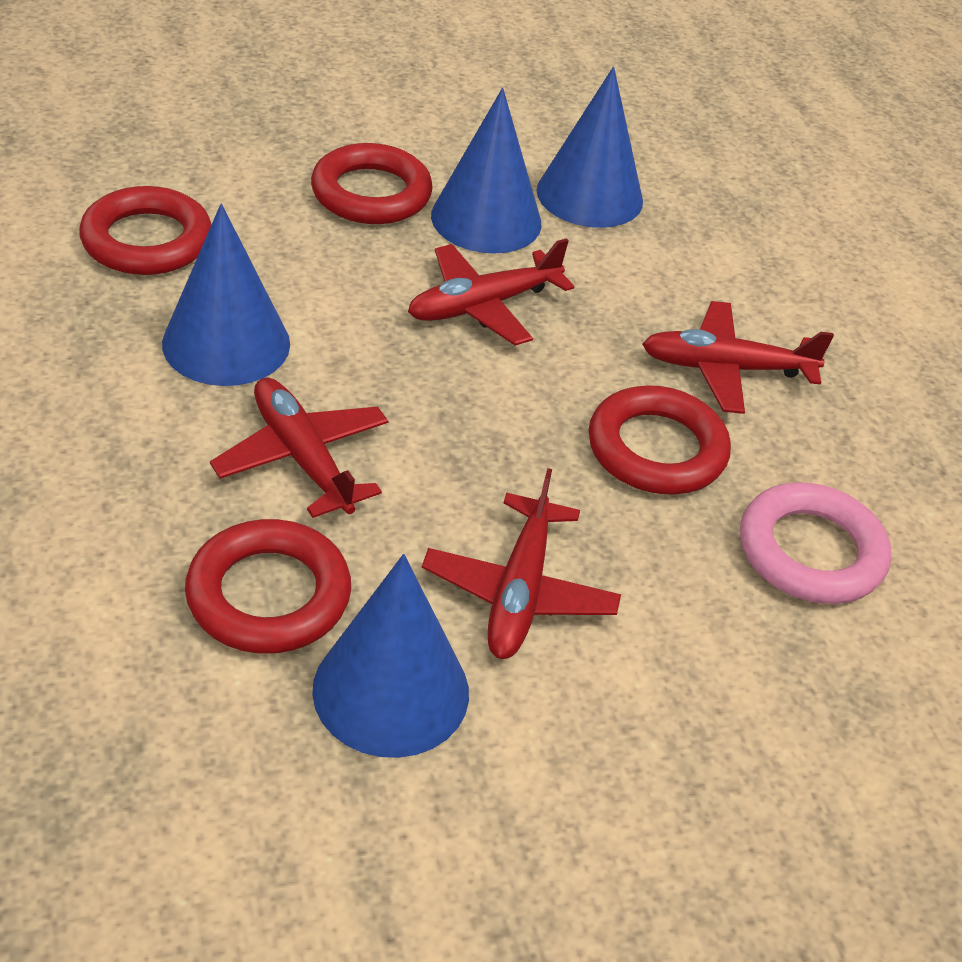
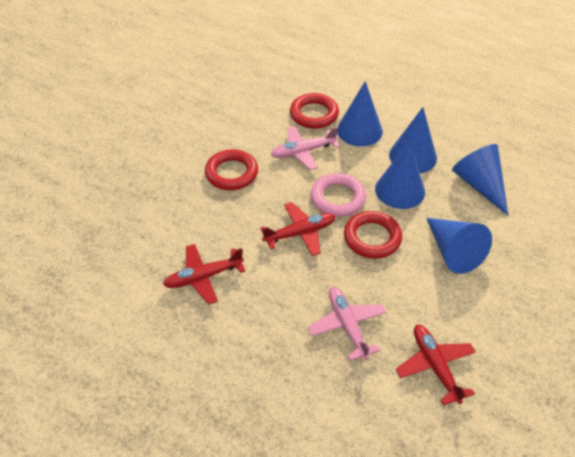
blue cone: [162,204,290,386] [312,554,469,758] [431,88,541,254] [536,67,643,228] = 4 -> [337,81,383,146] [375,141,425,209] [389,107,437,173] [427,218,492,274] [452,144,508,215] = 5
pink plane: none = 0 -> [271,126,340,170] [308,287,386,361] = 2
red plane: [210,378,388,518] [408,238,574,346] [422,468,621,659] [642,301,834,414] = 4 -> [163,244,245,304] [260,202,336,256] [396,325,476,405] = 3
red ring: [79,186,211,275] [185,519,351,654] [311,143,433,224] [588,385,731,495] = 4 -> [205,149,258,190] [290,93,339,129] [344,211,402,259] = 3

